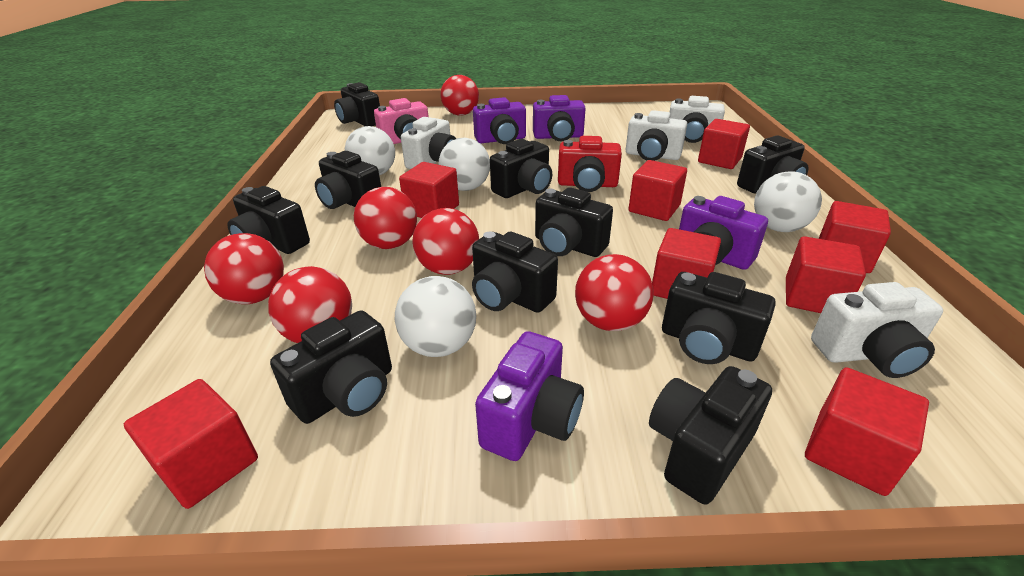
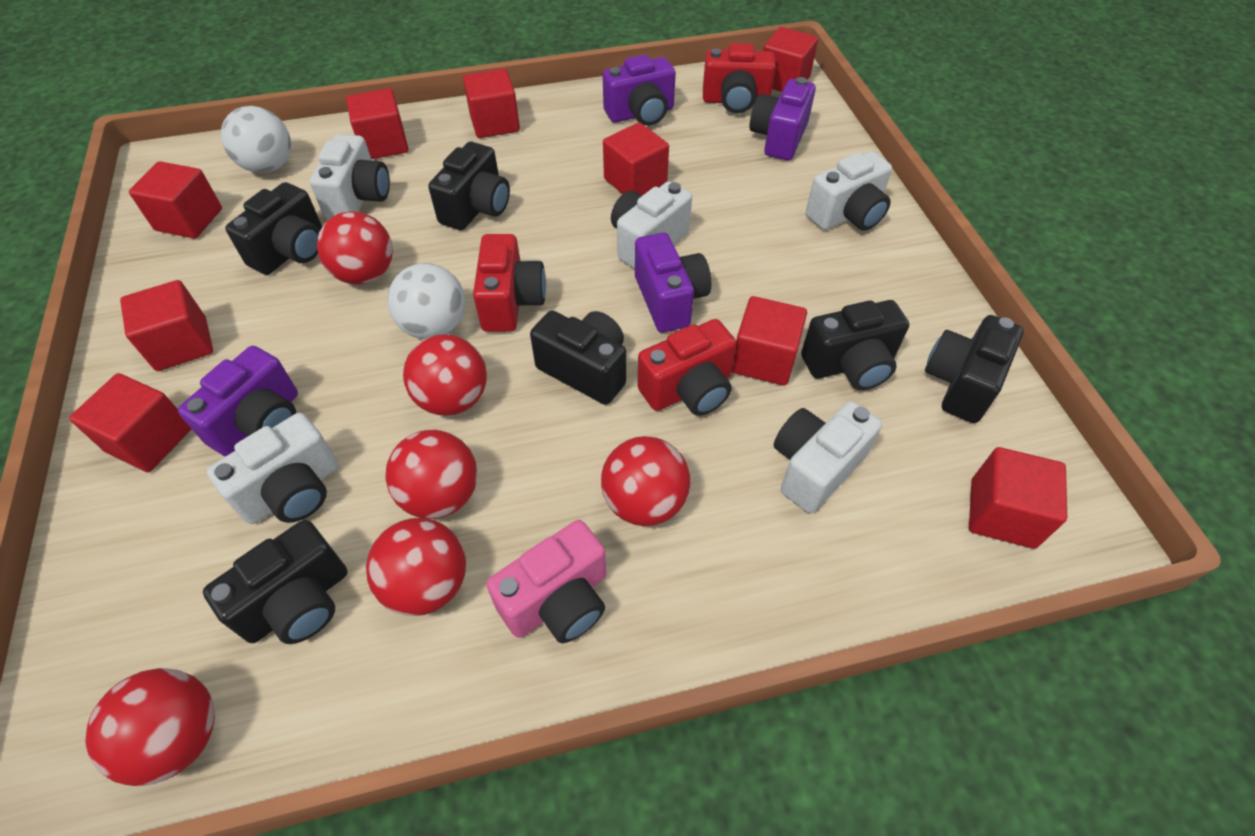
black camera: [227,186,310,254] [270,311,392,424] [315,151,381,209] [334,82,380,126] [472,232,558,313] [490,139,552,198] [535,187,613,257] [649,366,772,505] [662,272,776,364] [737,135,809,194] = 10 -> [203,520,347,644] [225,182,322,275] [428,142,510,230] [530,311,626,405] [801,300,909,390] [925,315,1024,423] = 6
red camera: [558,136,622,192] = 1 -> [473,234,546,332] [638,319,736,416] [703,43,776,113] = 3
red cube: [124,379,258,509] [399,162,459,218] [629,160,687,221] [652,228,721,299] [698,119,750,169] [786,236,866,313] [805,367,929,496] [819,201,891,273] = 8 -> [69,373,191,472] [120,280,213,371] [129,161,222,238] [346,88,408,159] [463,68,520,138] [603,122,669,196] [731,296,807,386] [763,27,818,92] [969,447,1067,549] = 9
white ball: [345,126,395,175] [395,276,476,357] [438,138,490,191] [754,171,822,232] = 4 -> [221,106,291,173] [388,263,466,339] = 2
white camera: [401,117,456,169] [626,110,687,161] [669,96,725,143] [811,282,943,378] = 4 -> [207,413,339,524] [310,134,390,220] [611,181,692,269] [774,401,882,513] [806,151,892,231] = 5

